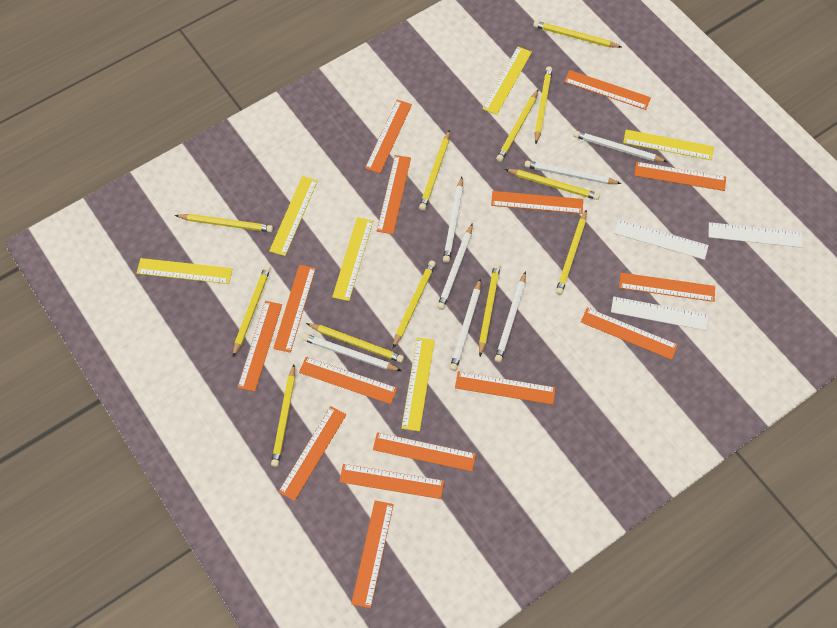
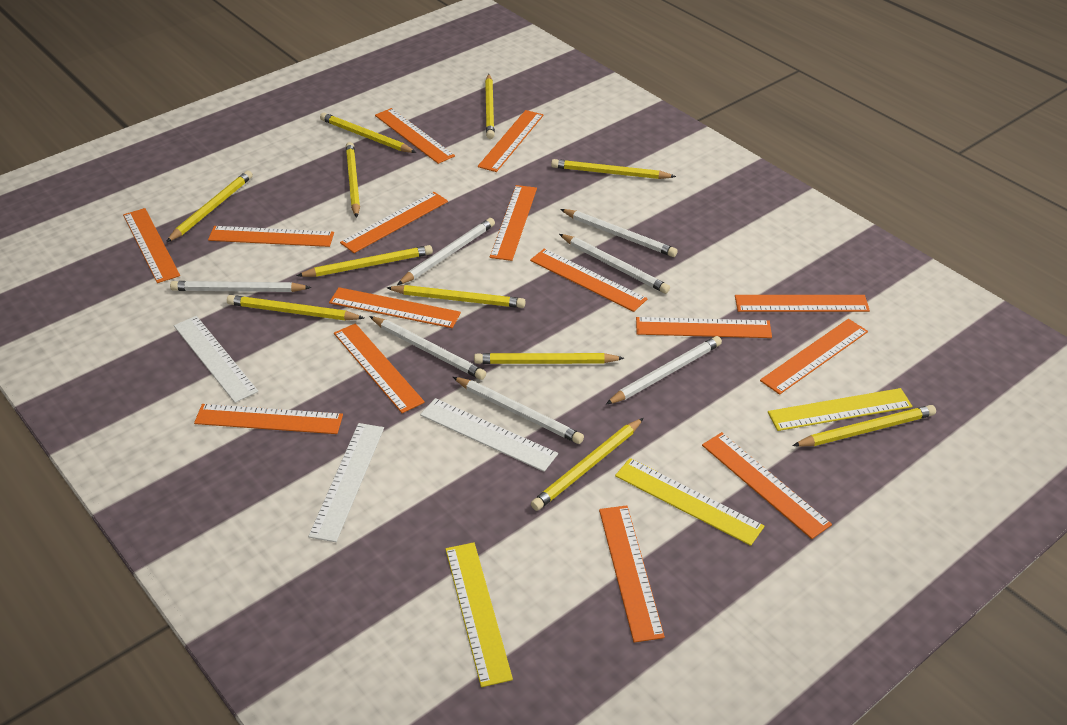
yellow pencil: [175,214,273,232] [233,265,271,357] [271,365,295,467] [306,323,404,363] [393,260,436,348] [419,130,450,211] [479,263,500,356] [496,90,538,162] [505,169,600,200] [533,21,622,48] [534,66,552,143] [556,209,587,295] = 12 -> [166,170,253,242] [227,295,364,320] [297,245,433,277] [320,113,416,153] [346,142,360,218] [386,285,526,308] [474,353,624,364] [485,74,495,139] [531,418,643,511] [551,159,676,179] [792,405,936,447] = 11
yellow ruler: [137,258,232,284] [269,176,318,256] [332,217,373,301] [401,338,435,431] [482,47,532,115] [623,130,714,160] = 6 -> [445,542,513,687] [615,458,764,546] [768,388,913,431] = 3

